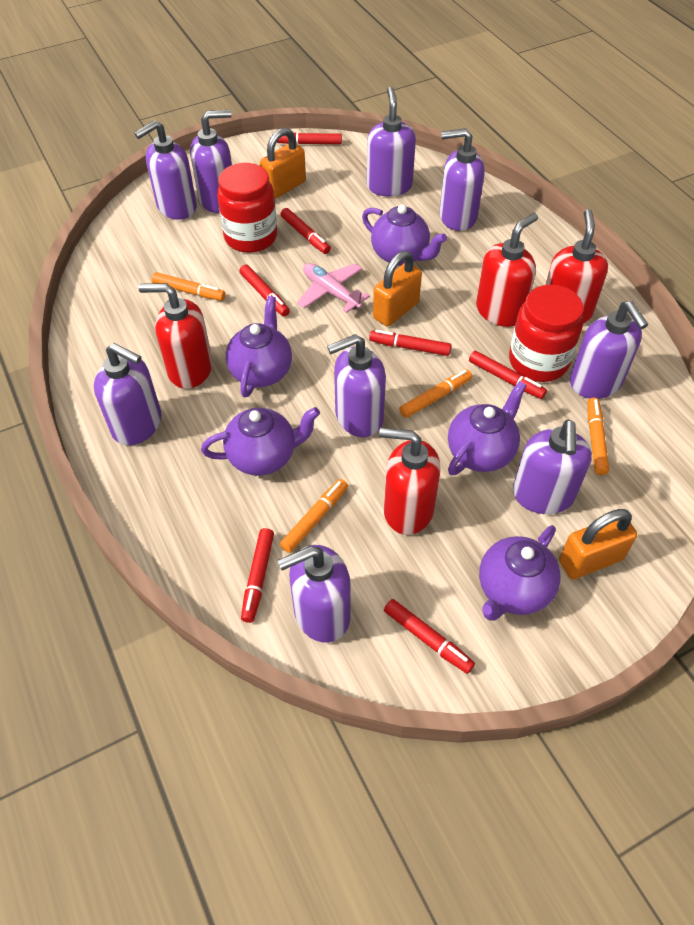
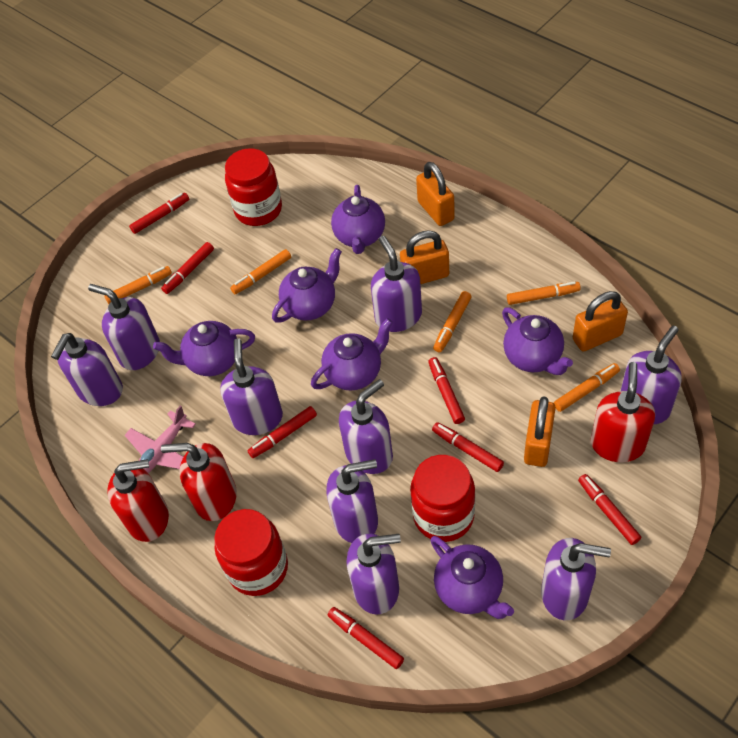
orange marker: [152,272,225,301] [280,479,348,553] [399,369,472,418] [587,398,609,475] = 4 -> [104,266,172,304] [230,249,291,294] [433,291,472,352] [507,281,581,305] [554,363,620,412] = 5
orange padlock: [260,127,306,199] [373,251,422,327] [559,509,637,579] = 3 -> [400,230,449,284] [416,162,455,226] [524,396,556,467] [573,291,628,352] = 4
purple teapot: [201,407,320,476] [226,296,292,397] [362,204,447,266] [448,381,527,475] [479,525,561,621] = 5 -> [153,321,255,376] [272,248,342,322] [311,318,393,391] [331,185,385,254] [430,536,514,619] [502,307,573,375] = 6
red jar: [217,163,277,253] [509,285,583,382] = 2 -> [214,509,288,596] [225,148,282,226] [410,455,475,542] = 3
red soap dispenser: [138,283,213,389] [379,428,441,535] [476,213,538,327] [546,209,608,323] = 4 -> [107,459,169,542] [161,443,237,521] [590,362,655,462] = 3

